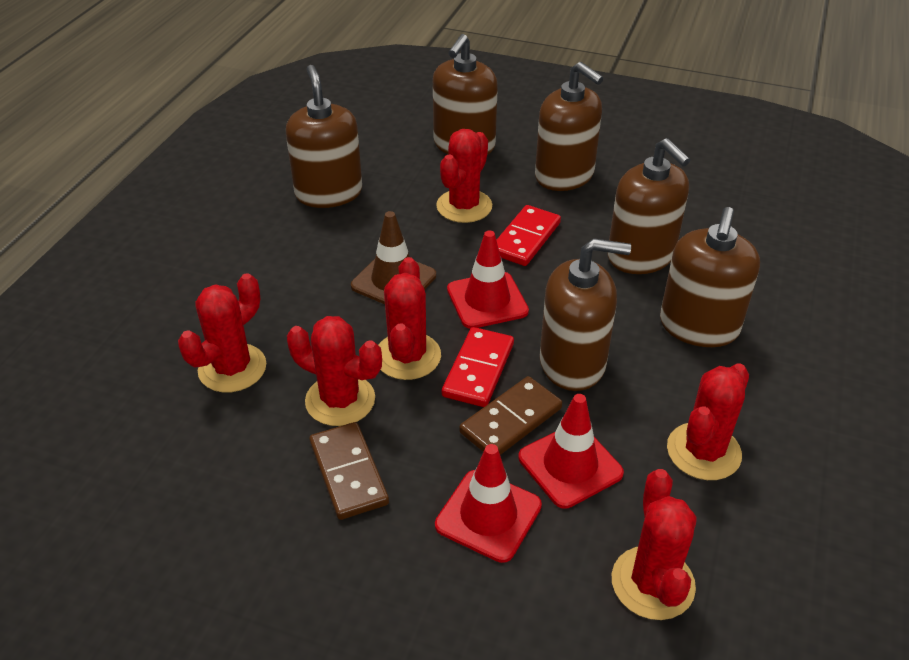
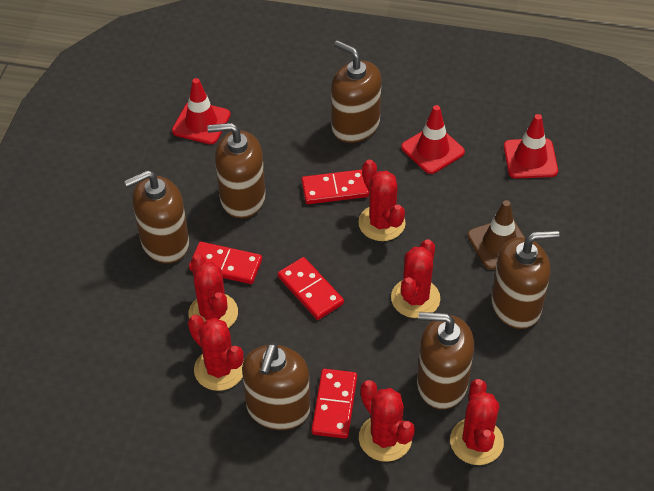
brown domino: [310,422,389,520] [459,376,562,455] = 2 -> none = 0
red domino: [442,327,514,407] [496,205,561,266] = 2 -> [189,242,262,284] [278,257,344,320] [301,169,369,204] [311,369,357,439] = 4

